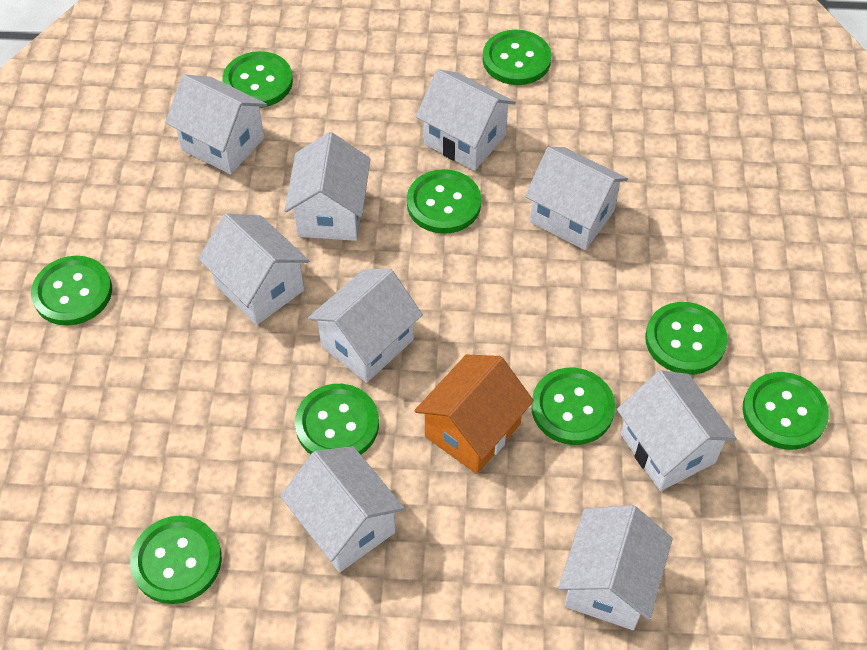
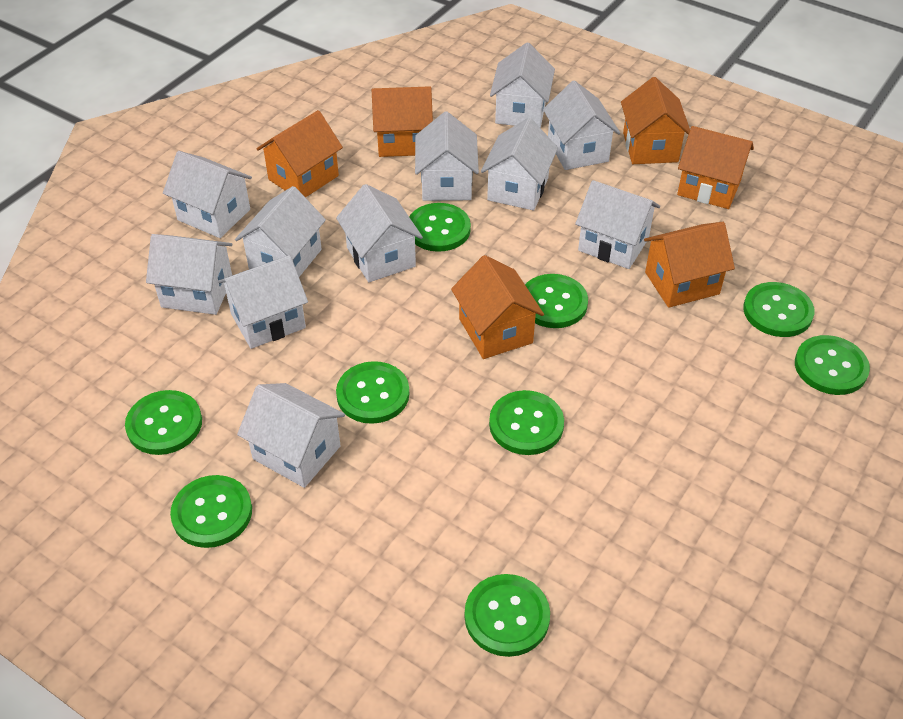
orange house: [414,355,534,474] = 1 -> [257,110,343,198] [372,86,433,157] [451,255,544,359] [621,77,690,164] [644,222,735,308] [677,126,754,209] = 6
white house: [165,74,267,174] [198,213,309,325] [280,446,405,572] [284,132,371,241] [308,269,423,383] [416,69,516,171] [525,147,628,250] [558,505,673,630] [617,370,737,491] = 9 -> [146,234,232,315] [163,151,252,238] [218,255,308,349] [235,186,326,277] [237,383,345,488] [336,184,423,282] [415,111,479,201] [481,118,558,211] [490,43,555,128] [543,80,620,170] [575,180,660,269] = 11

